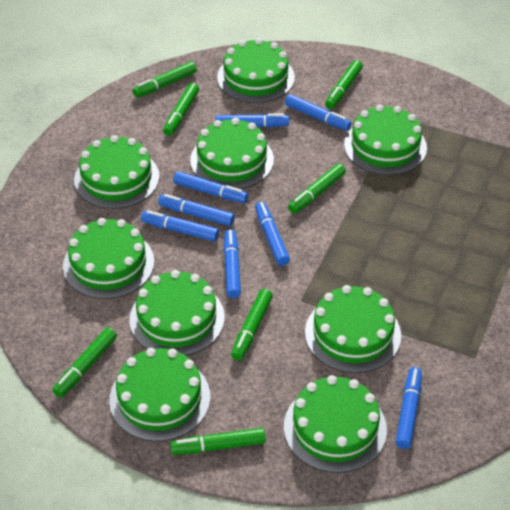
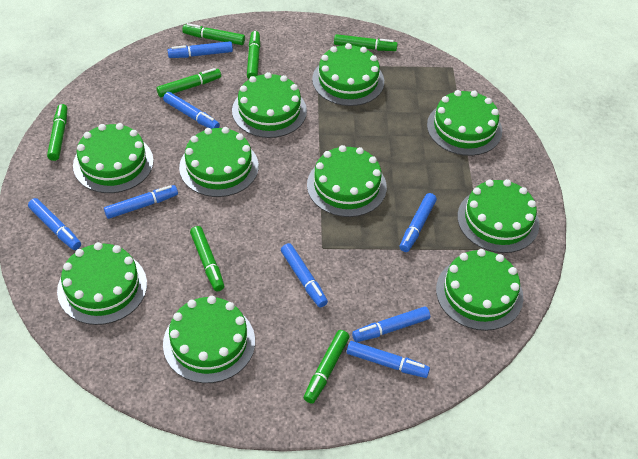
green cake: [63,218,154,299] [74,135,159,209] [109,348,210,442] [129,270,225,356] [190,118,274,189] [217,38,295,103] [284,375,387,473] [305,285,401,373] [344,105,427,175] = 9 -> [57,242,147,325] [73,123,154,193] [163,296,255,383] [179,127,259,197] [232,72,307,138] [307,145,387,217] [312,43,384,106] [427,90,502,156] [436,249,523,331] [457,179,539,253] = 10

